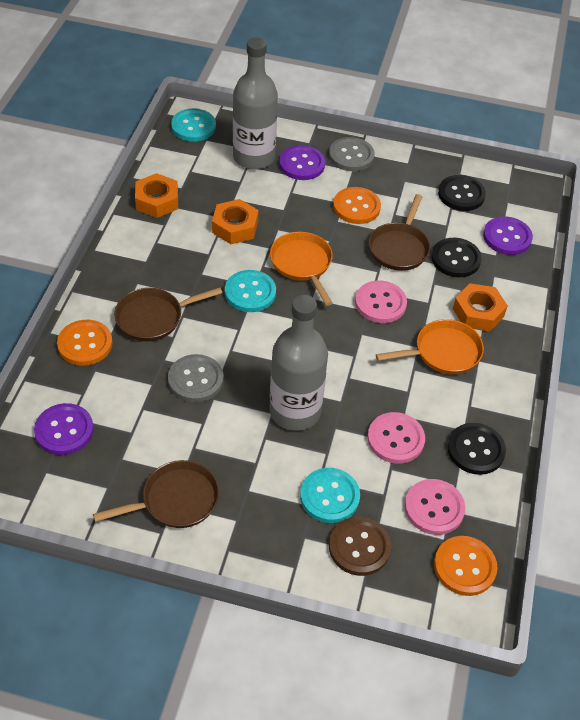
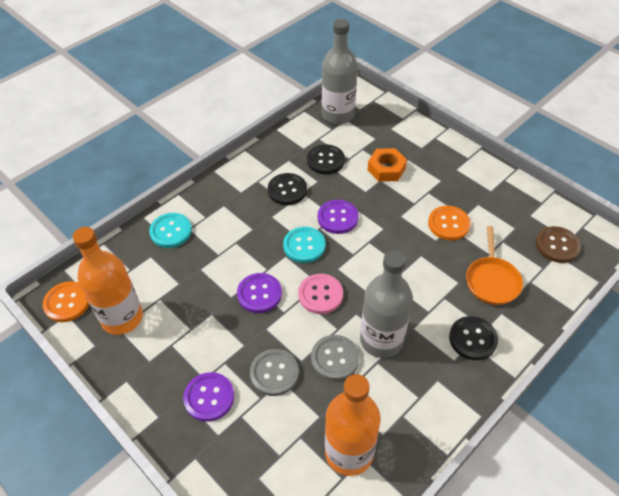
brown pan: [93,460,219,528] [114,287,222,341] [369,194,430,271] = 3 -> none = 0
orange bottle: none = 0 -> [73,227,143,335] [325,374,381,476] = 2
orange button: [57,320,113,366] [333,187,381,224] [434,536,498,596] = 3 -> [43,281,89,322] [428,206,471,240] = 2
orange nut: [135,173,178,218] [212,199,258,244] [453,283,508,332] = 3 -> [367,148,407,182] = 1
orange pan: [270,232,333,306] [376,319,484,374] = 2 -> [466,226,523,305] = 1
pink button: [355,281,407,323] [367,412,425,464] [405,479,465,535] = 3 -> [298,274,343,314] = 1
turquoise button: [171,109,216,142] [225,270,276,312] [300,468,360,523] = 3 -> [149,213,192,248] [283,227,325,263] = 2

